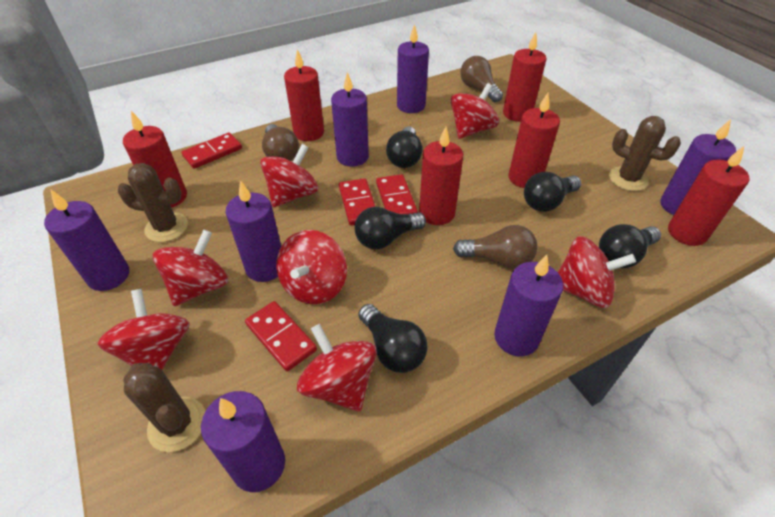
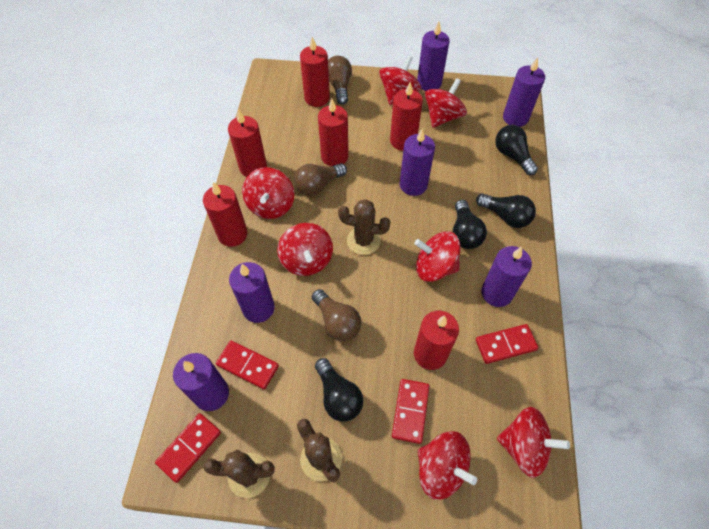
black light bulb: [354,207,426,249] [359,304,427,373] [386,126,423,168] [524,172,581,212] [599,224,661,268] = 5 -> [315,358,363,421] [453,200,487,249] [476,193,536,228] [495,125,538,175] = 4
purple candle: [44,190,129,291] [201,391,285,492] [226,180,281,282] [331,72,369,167] [397,24,429,113] [494,255,563,356] [660,119,736,215] = 7 -> [173,353,229,411] [229,262,275,323] [399,128,435,196] [417,21,450,91] [481,246,532,307] [503,57,545,127] = 6

